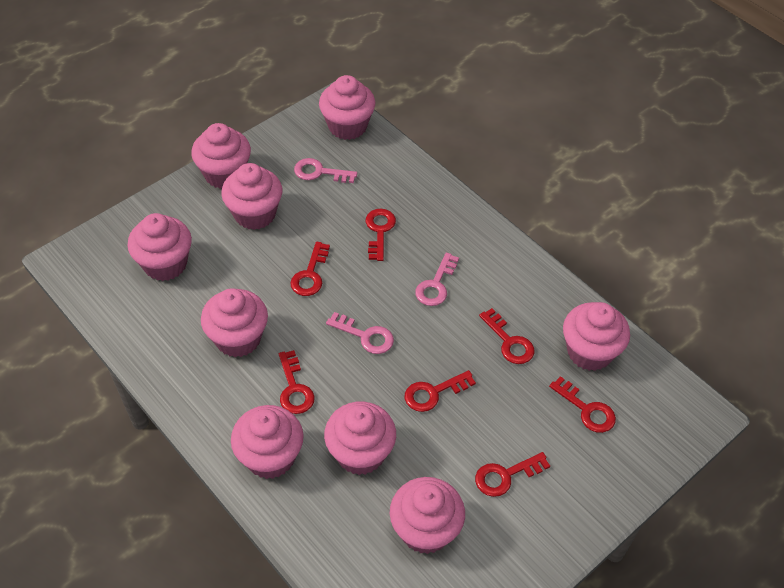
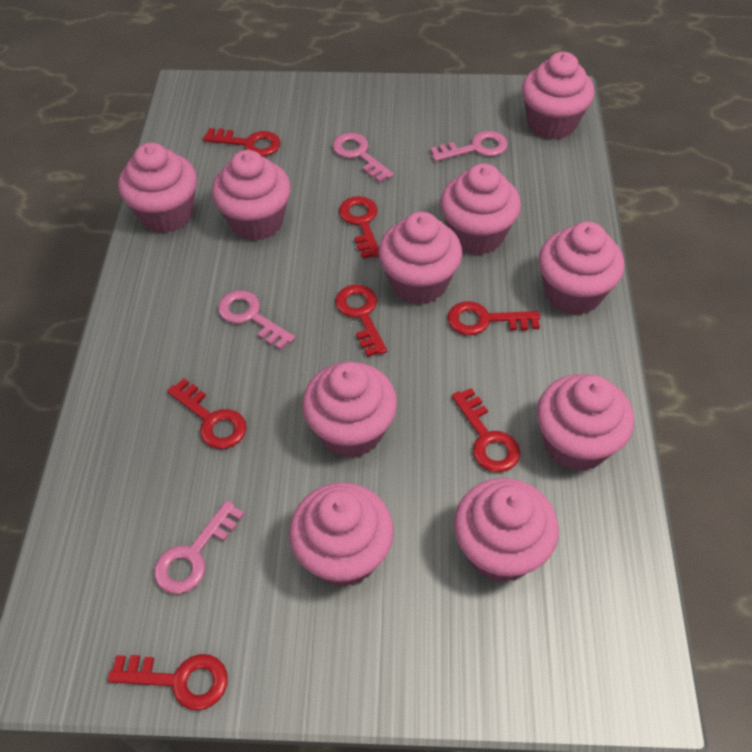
pink cupcake: [128,213,192,281] [191,123,251,189] [201,288,268,357] [221,163,282,230] [231,405,304,479] [319,75,375,140] [324,401,396,475] [390,477,465,554] [563,302,630,371] = 9 -> [118,143,197,233] [212,150,291,241] [289,482,394,587] [302,362,397,458] [378,212,462,305] [440,163,521,255] [454,478,559,582] [522,52,595,140] [537,374,634,471] [539,222,625,315] = 10
pink key: [294,158,358,183] [326,312,394,354] [415,252,459,306] = 3 -> [154,500,244,594] [218,290,295,350] [333,133,394,183] [430,131,508,162] = 4

